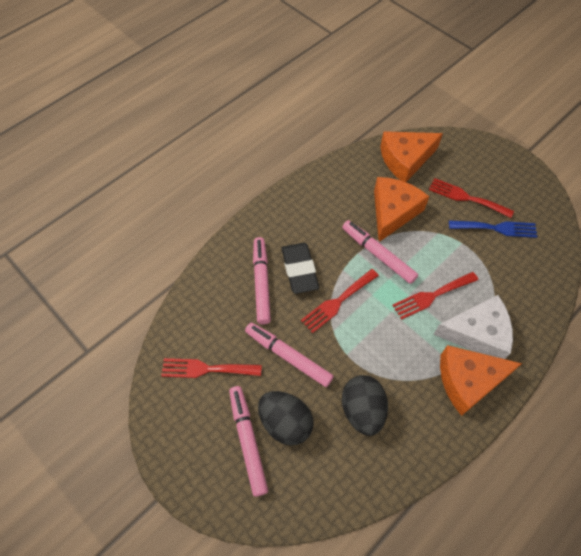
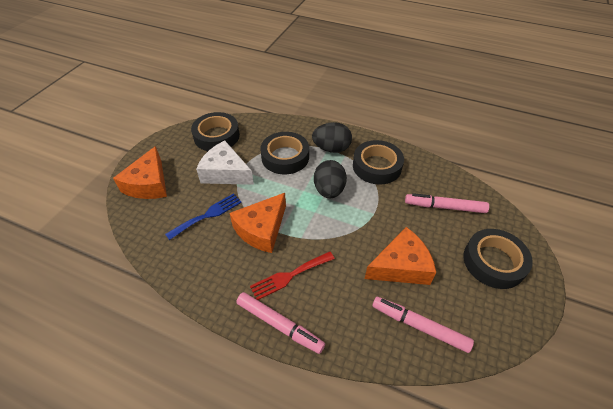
black eraser: [282,243,319,294] = 1 -> none = 0
black tape: none = 0 -> [191,112,240,151] [260,132,309,174] [353,140,404,185] [463,229,533,289] = 4
pink marker: [229,386,268,497] [245,323,334,387] [253,237,271,324] [342,220,418,284] = 4 -> [236,292,325,354] [372,297,474,353] [405,193,489,213] = 3
red fork: [161,358,262,378] [301,269,379,333] [392,272,478,320] [429,178,514,218] = 4 -> [250,251,335,300] = 1

